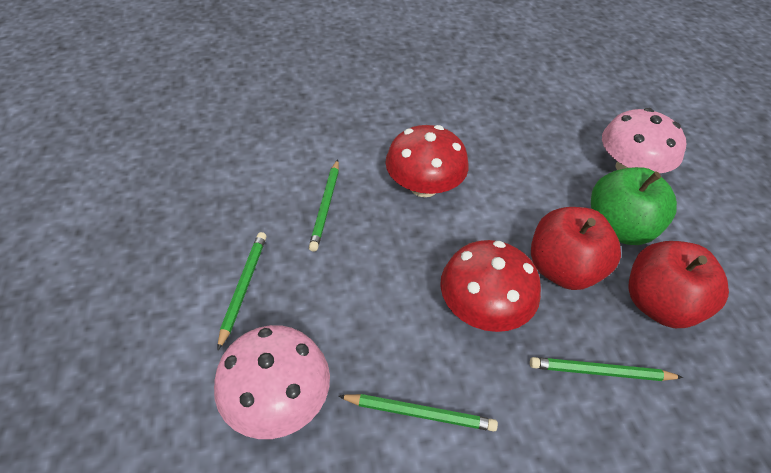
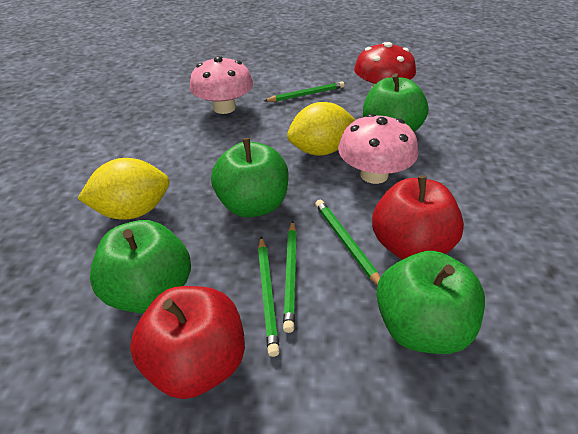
green apple: [591,167,677,245] = 1 -> [90,220,191,313] [211,138,289,217] [363,73,429,132] [376,251,485,354] = 4
red mushroom: [385,125,469,197] [440,240,541,332] = 2 -> [354,42,416,89] = 1
yellow lemon: none = 0 -> [78,158,170,220] [287,102,355,156] = 2

